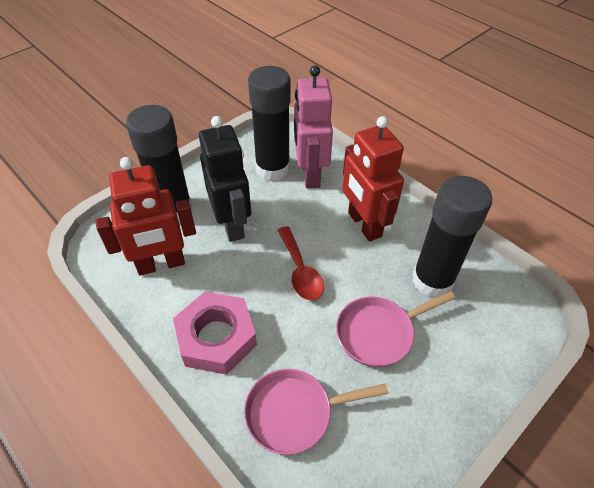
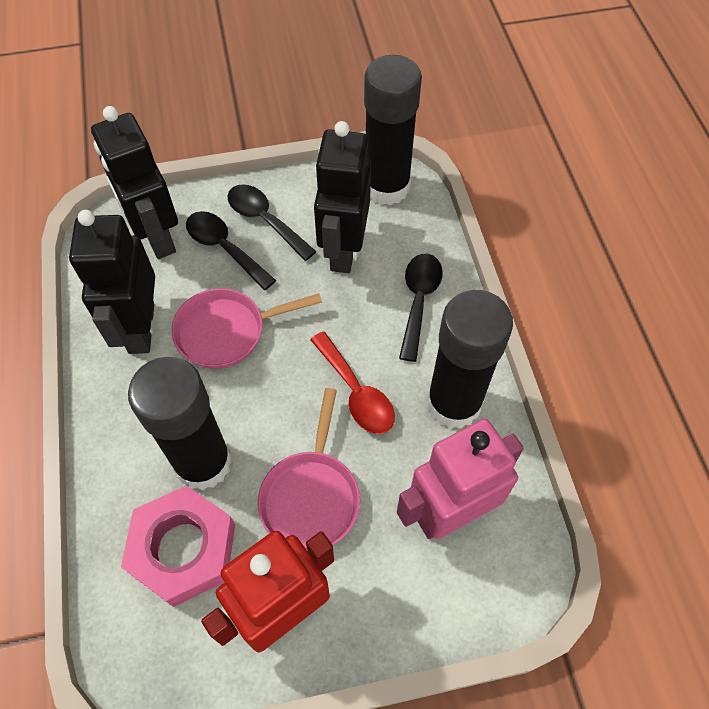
black robot: [199,116,251,242] = 1 -> [69,210,155,354] [91,106,178,259] [314,121,371,273] = 3
black spoon: none = 0 -> [186,211,276,290] [227,184,317,261] [399,254,443,362] = 3
red robot: [96,157,196,275] [342,116,404,242] = 2 -> [201,531,334,652] = 1

